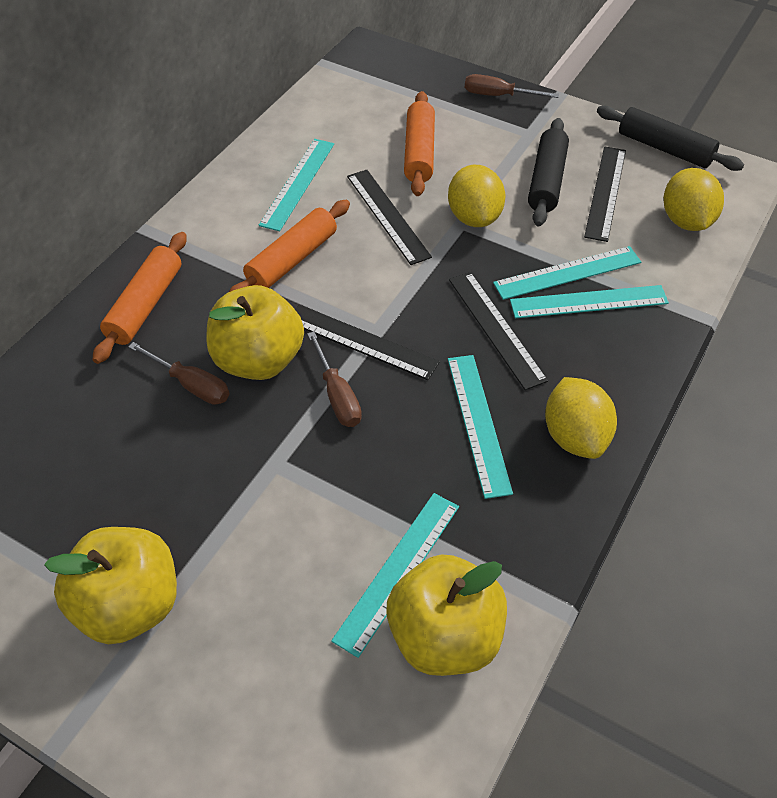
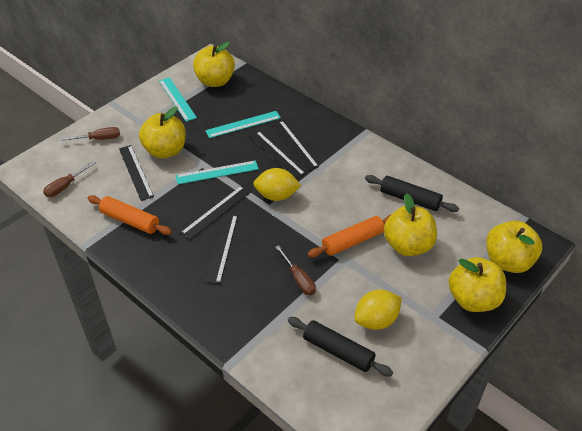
black ruler: [295,304,440,380] [347,170,432,265] [449,272,548,390] [584,146,626,242] = 4 -> [119,145,154,201] [180,185,251,240] [205,214,238,284] [249,131,305,179] [271,120,319,171] = 5
orange rolling pin: [93,232,187,364] [229,200,350,292] [404,91,435,196] = 3 -> [88,195,172,235] [308,214,392,257] = 2
turquoise ruler: [259,139,334,231] [331,493,459,658] [448,355,513,499] [493,246,641,300] [510,285,669,318] = 5 -> [159,77,197,122] [176,160,259,184] [205,111,281,138] = 3
yellow apple: [44,527,177,644] [206,285,304,380] [386,554,507,676] = 3 -> [139,107,186,158] [193,42,235,87] [384,193,437,256] [448,257,506,312] [486,221,542,273] = 5
yellow lemon: [448,165,505,227] [545,377,617,459] [664,168,724,231] = 3 -> [253,168,301,201] [354,290,402,330] = 2

